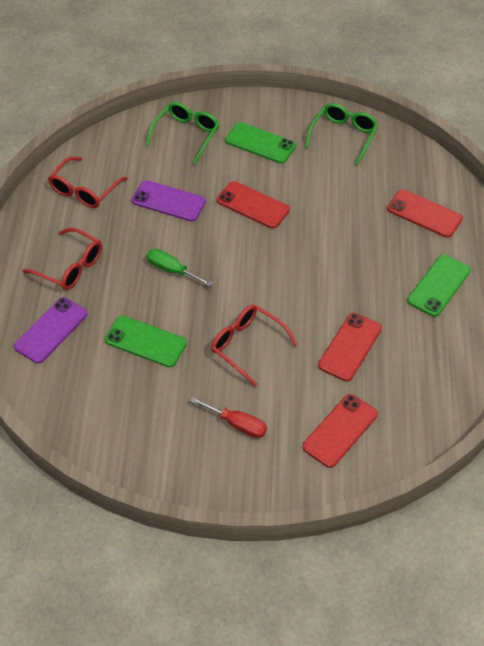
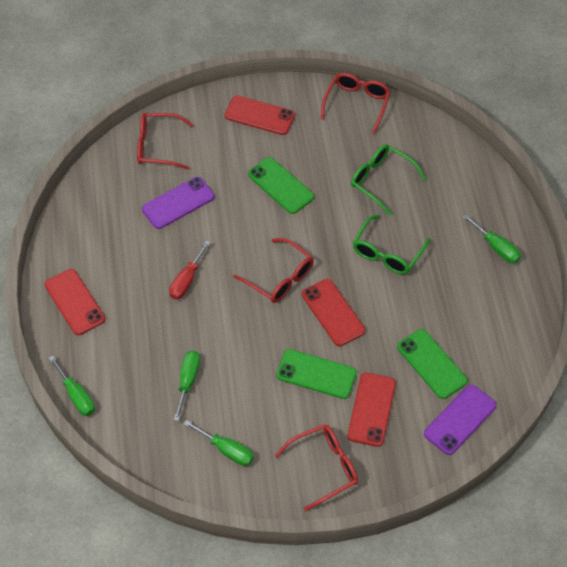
green screwdriver: [147,249,213,286] = 1 -> [49,356,95,416] [174,350,200,421] [184,420,254,466] [463,214,521,263] = 4
red glasses: [22,228,102,290] [48,157,128,208] [211,305,298,387] = 3 -> [137,113,193,170] [233,238,314,303] [275,424,358,511] [320,73,391,134] = 4

